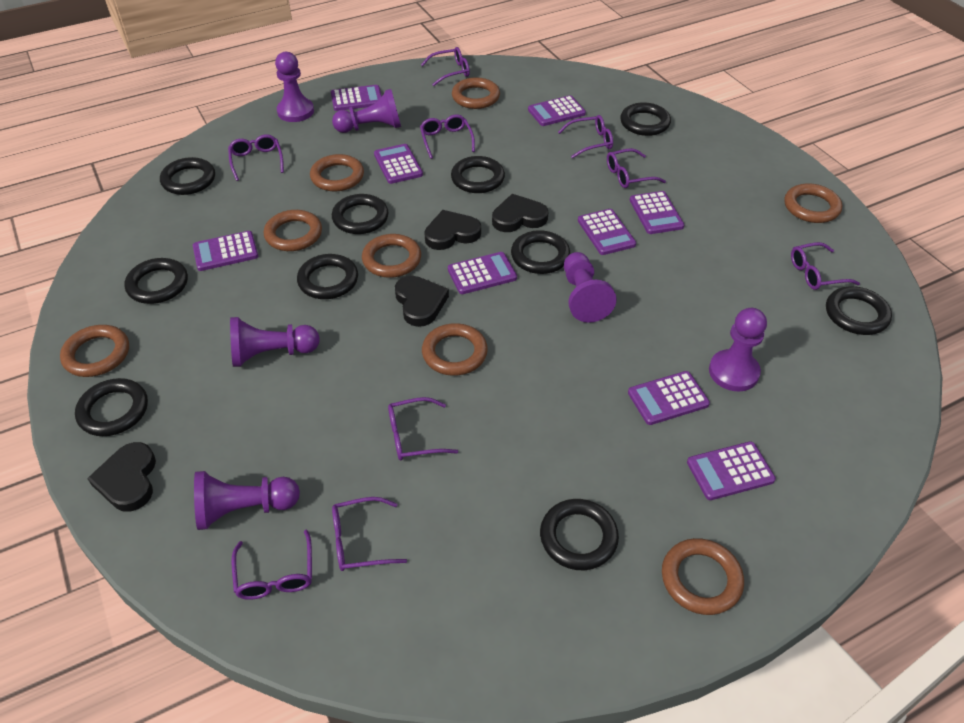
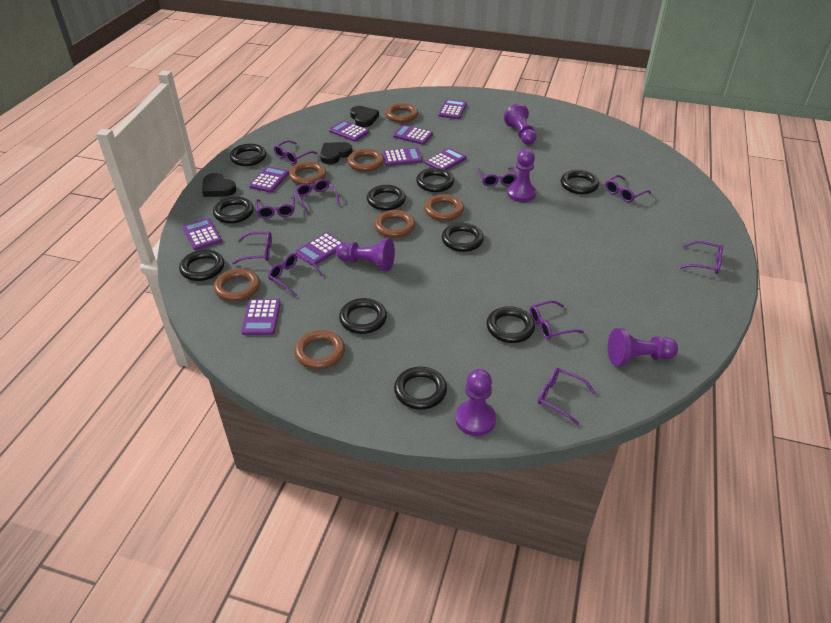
black heart: [87,442,156,512] [395,276,449,327] [424,210,481,250] [492,194,548,232] = 4 -> [202,173,237,197] [320,142,353,164] [350,106,379,127] = 3
brown ring: [60,325,129,377] [264,210,322,251] [310,154,364,191] [362,234,421,278] [422,323,488,376] [452,77,500,109] [662,538,744,615] [784,183,842,223] = 8 -> [214,268,260,301] [289,161,326,185] [294,330,345,369] [347,149,384,172] [374,210,415,238] [385,103,418,123] [424,194,464,221] = 7
purple glasses: [228,134,284,181] [232,529,312,600] [332,497,407,571] [388,397,458,460] [420,115,475,159] [421,47,470,86] [558,115,613,159] [607,148,666,188] [791,242,860,290] = 9 -> [232,231,272,265] [255,196,295,219] [268,253,323,296] [274,140,318,164] [295,179,340,214] [478,167,517,187] [530,300,584,340] [538,368,595,425] [605,175,651,202] [679,241,723,274] = 10
purple pawn: [194,471,300,530] [230,317,320,367] [275,52,314,122] [332,89,401,133] [564,252,617,323] [709,308,767,391] = 6 -> [336,238,395,271] [455,369,496,436] [504,104,536,145] [507,149,536,202] [608,328,678,366] = 5

